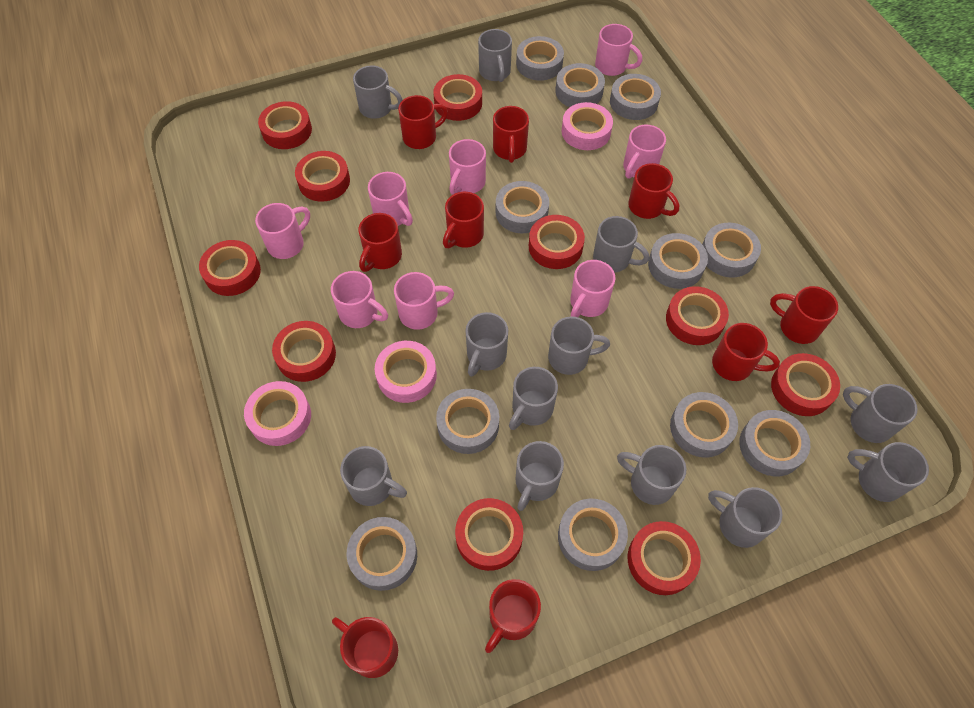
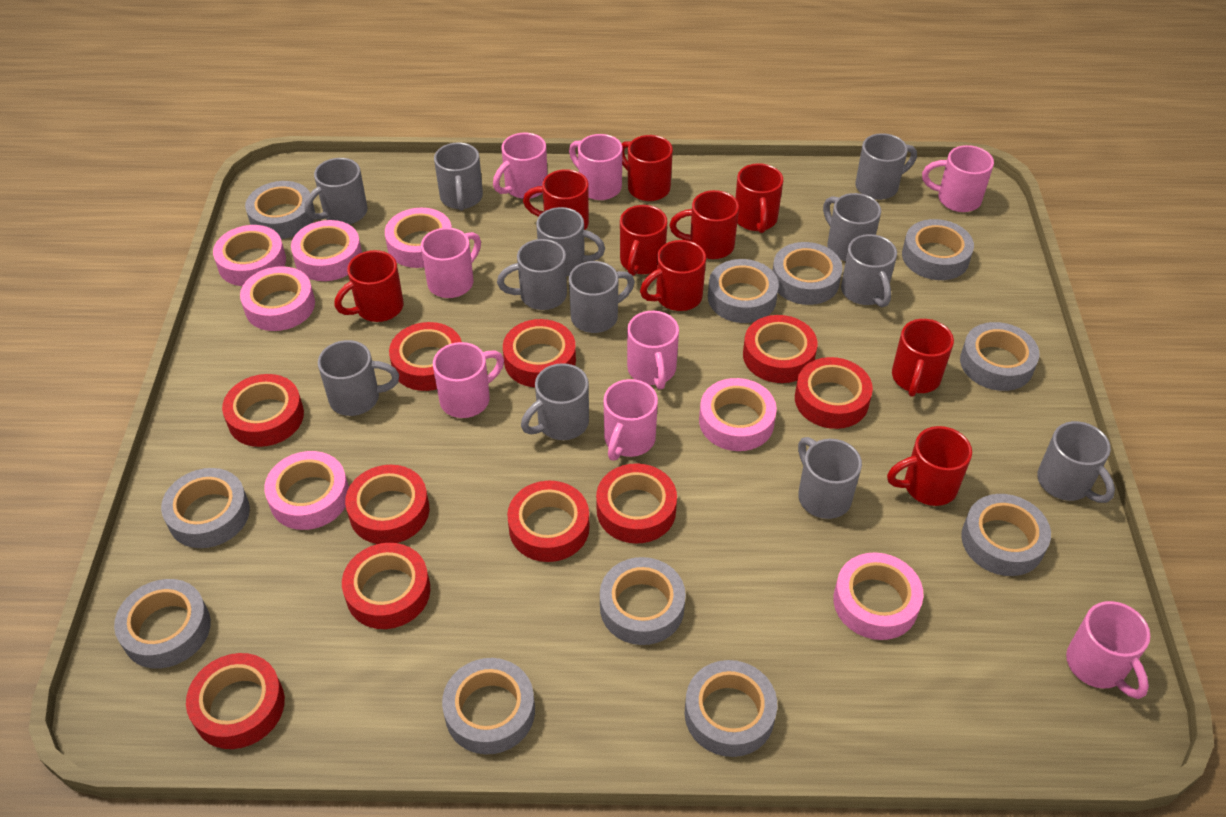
pink tape: [244,381,311,446] [375,341,437,403] [562,102,613,150] = 3 -> [213,225,286,286] [240,266,315,331] [264,451,349,530] [291,220,362,281] [385,208,452,268] [699,378,777,451] [833,552,924,640] = 7

